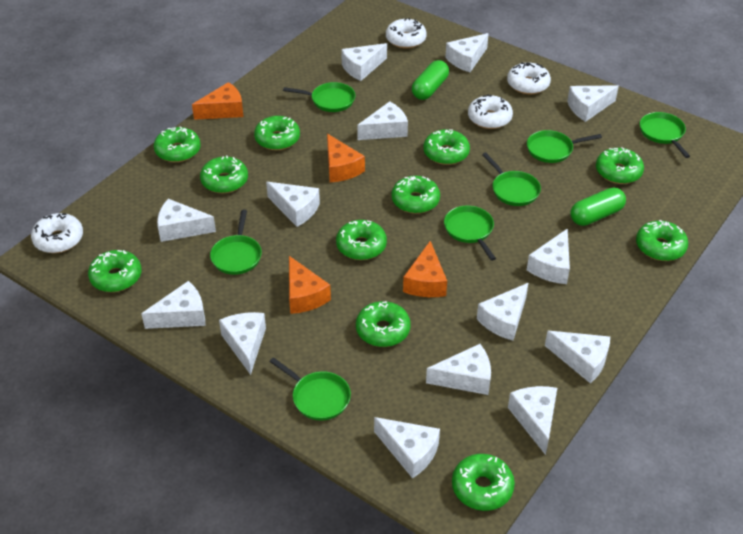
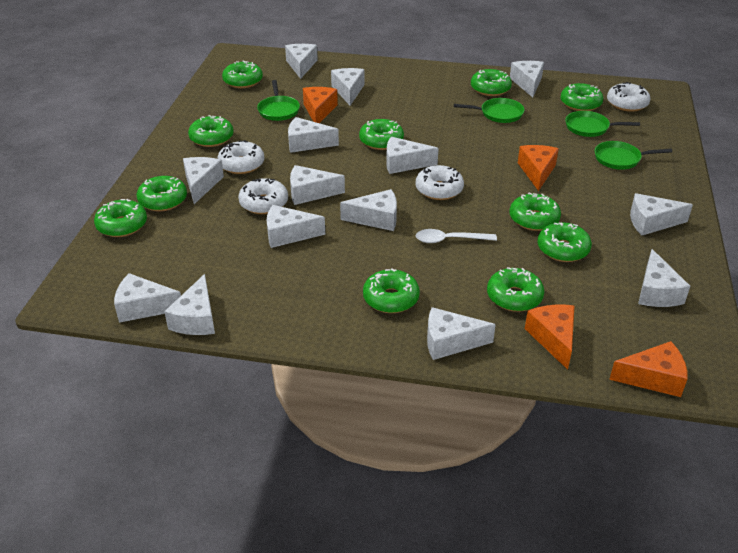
green capsule: [412,60,449,100] [570,187,626,226] = 2 -> none = 0
green pan: [210,210,262,275] [269,357,351,420] [283,82,355,112] [444,205,496,261] [482,153,541,206] [527,130,602,163] [640,112,690,158] = 7 -> [257,80,300,121] [454,98,524,123] [565,111,640,137] [595,141,672,170] = 4
white spoon: none = 0 -> [416,229,497,243] = 1

